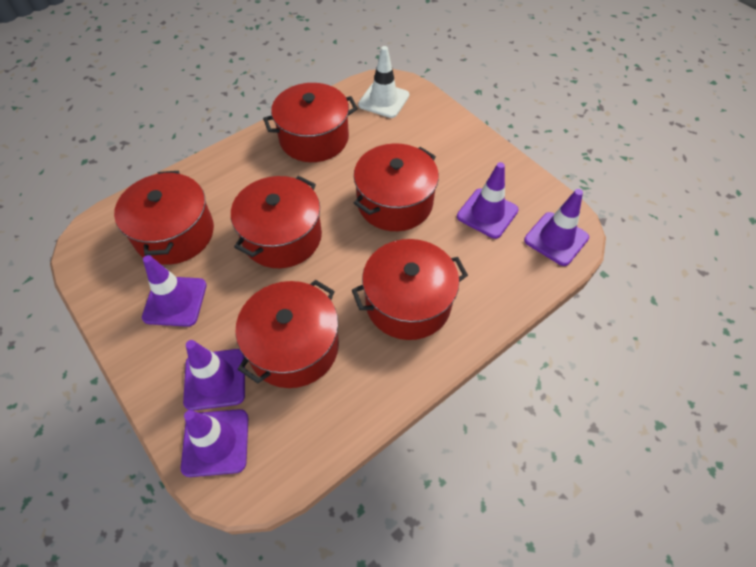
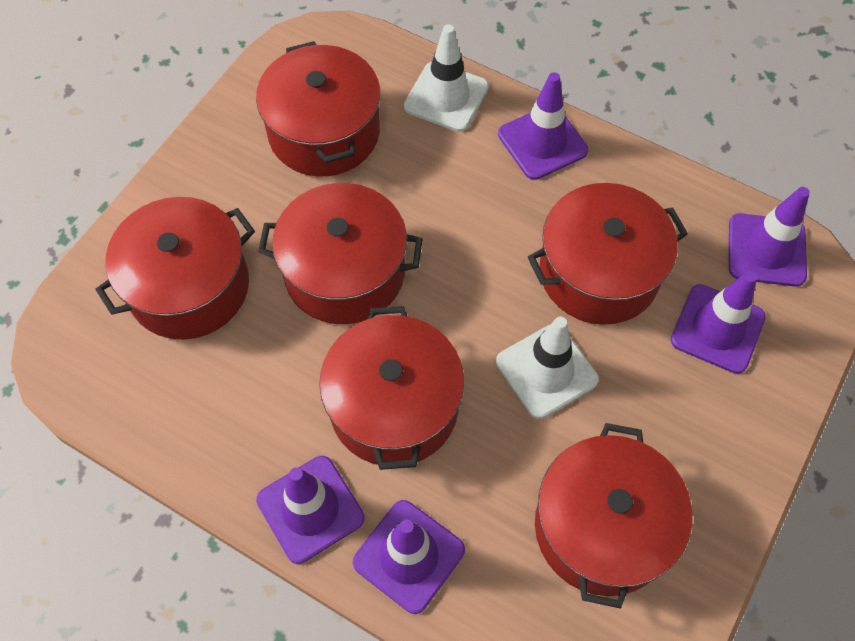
white traffic cone: [358,46,409,118] = 1 -> [404,24,489,132] [496,317,599,419] = 2

